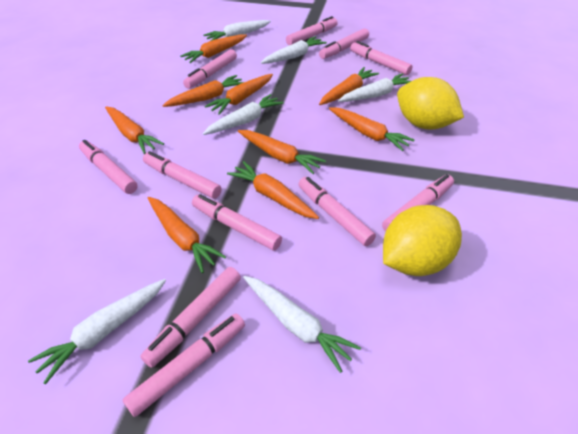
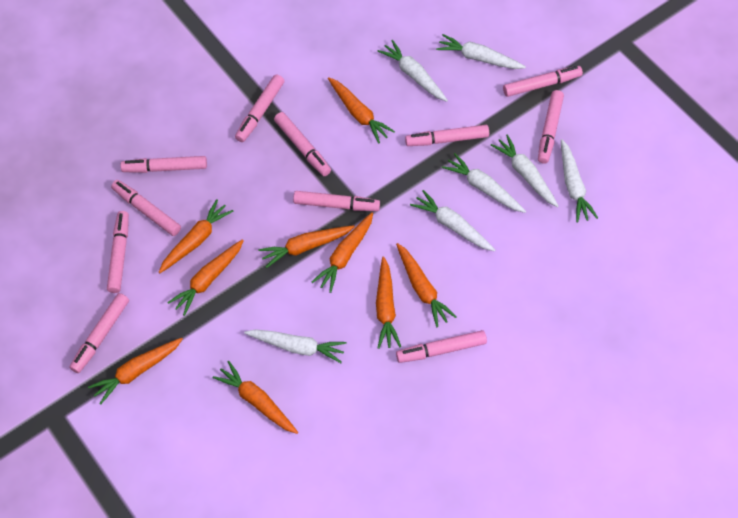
white carrot: [28,279,166,385] [203,94,284,135] [204,20,271,41] [243,276,361,373] [261,36,327,64] [338,73,411,102] = 6 -> [244,329,347,363] [378,40,448,102] [410,190,495,251] [436,34,526,69] [442,153,526,213] [491,134,559,207] [561,139,598,222] = 7
yellow lemon: [383,205,462,276] [397,77,464,130] = 2 -> none = 0

